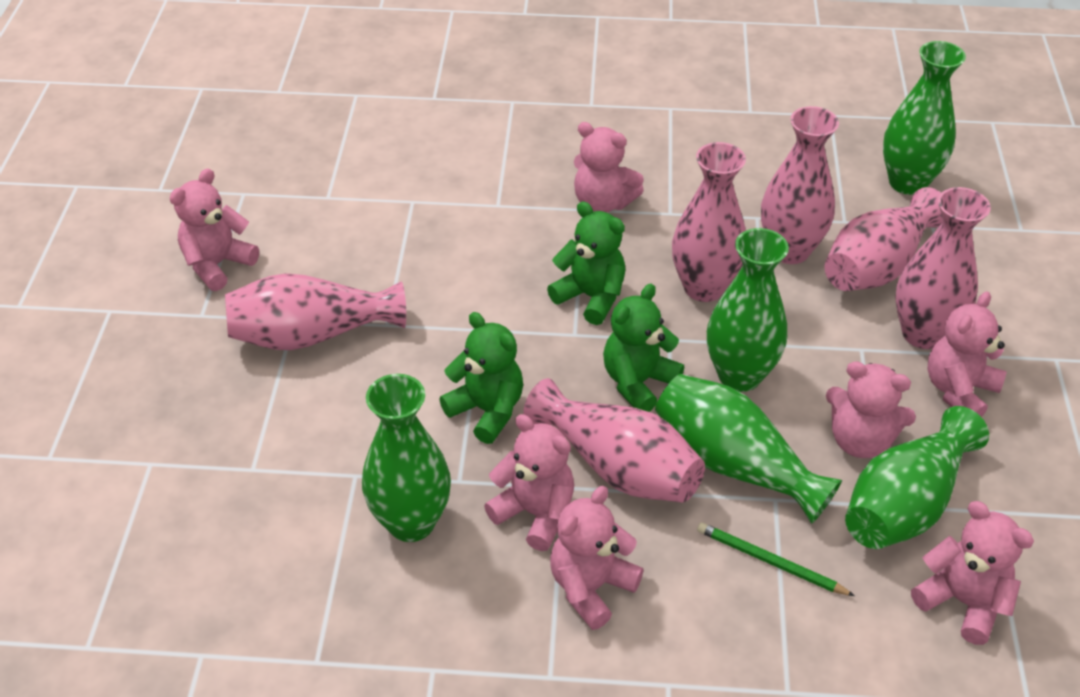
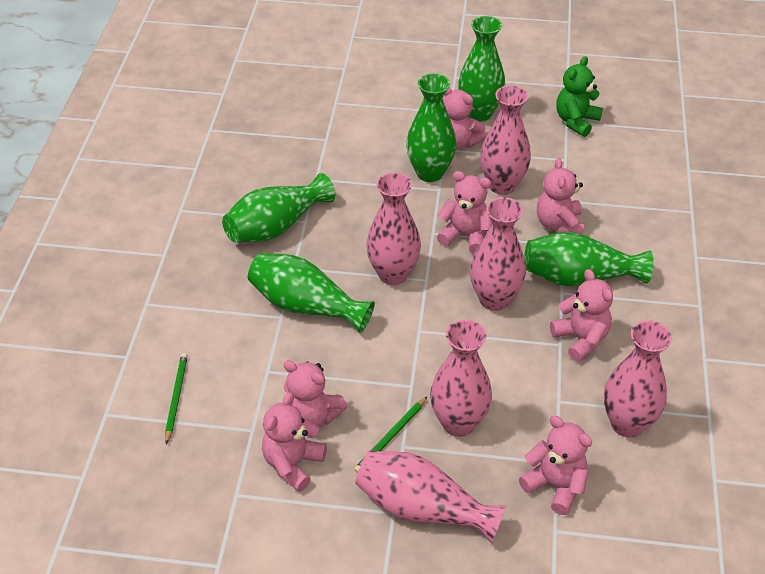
green pencil: [697,522,855,596] = 1 -> [165,353,188,445] [354,397,427,473] = 2
green teddy bear: [439,312,523,444] [547,201,625,325] [603,284,684,412] = 3 -> [556,56,603,137] = 1

